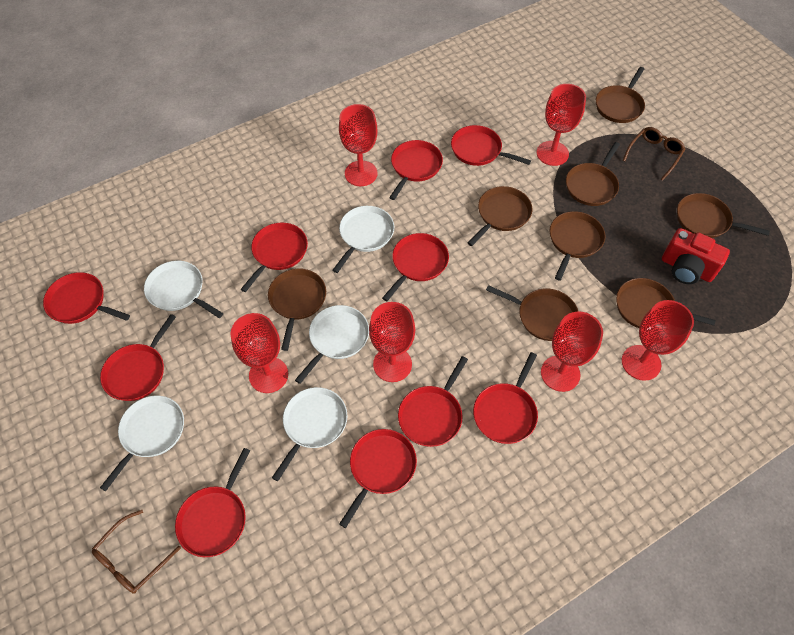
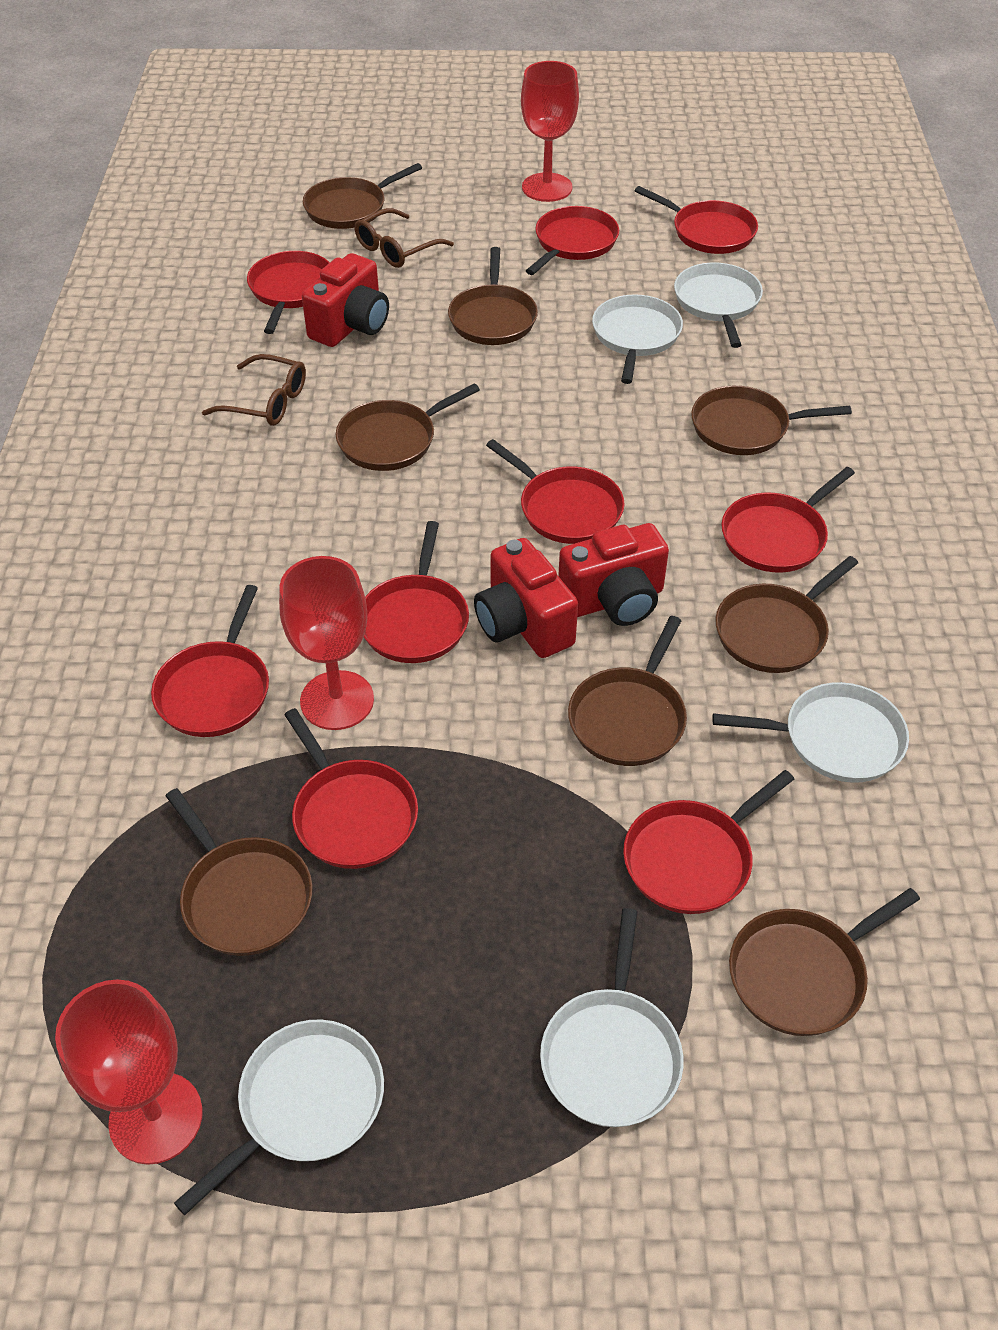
red camera: [662,228,730,284] = 1 -> [302,253,389,347] [474,538,578,658] [558,523,669,626] = 3
red goblet: [231,313,288,393] [339,104,377,186] [369,302,415,382] [536,84,586,166] [541,312,603,392] [622,300,694,381] = 6 -> [55,980,203,1165] [279,556,374,730] [521,61,579,202] = 3
red pan: [43,272,130,324] [100,314,176,401] [175,448,250,557] [241,223,308,292] [339,429,417,528] [382,233,449,301] [389,140,443,200] [398,356,468,447] [451,125,531,166] [473,352,538,444] = 10 -> [151,585,269,737] [247,251,330,334] [284,708,418,869] [364,521,469,663] [486,439,625,544] [526,206,619,275] [623,770,794,914] [635,186,758,254] [721,467,855,573] = 9

